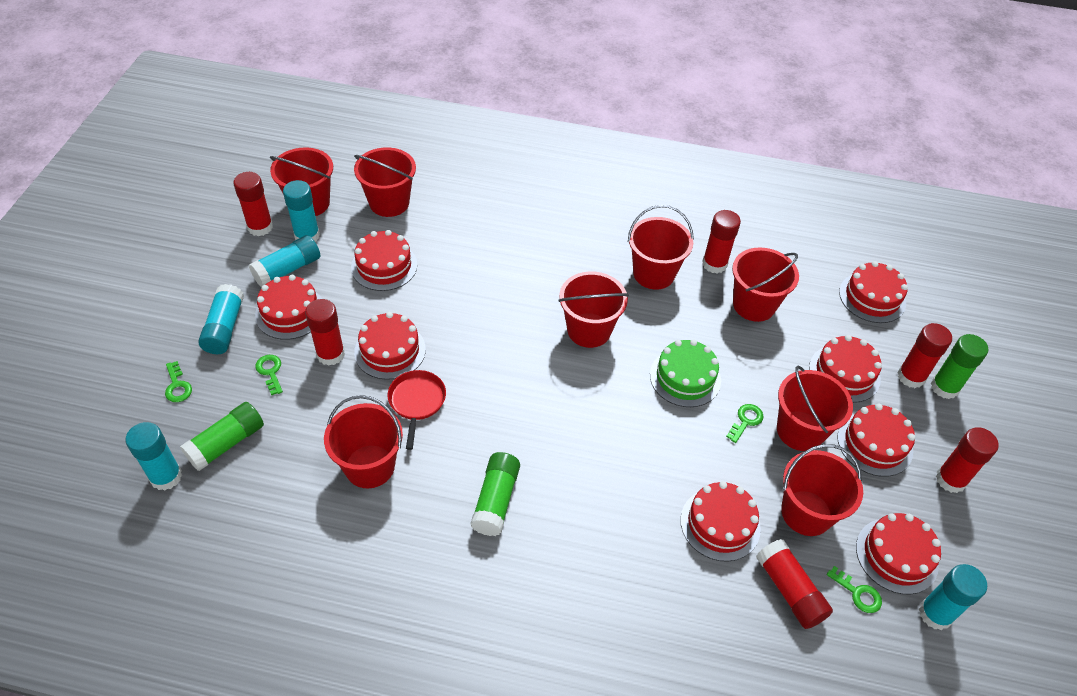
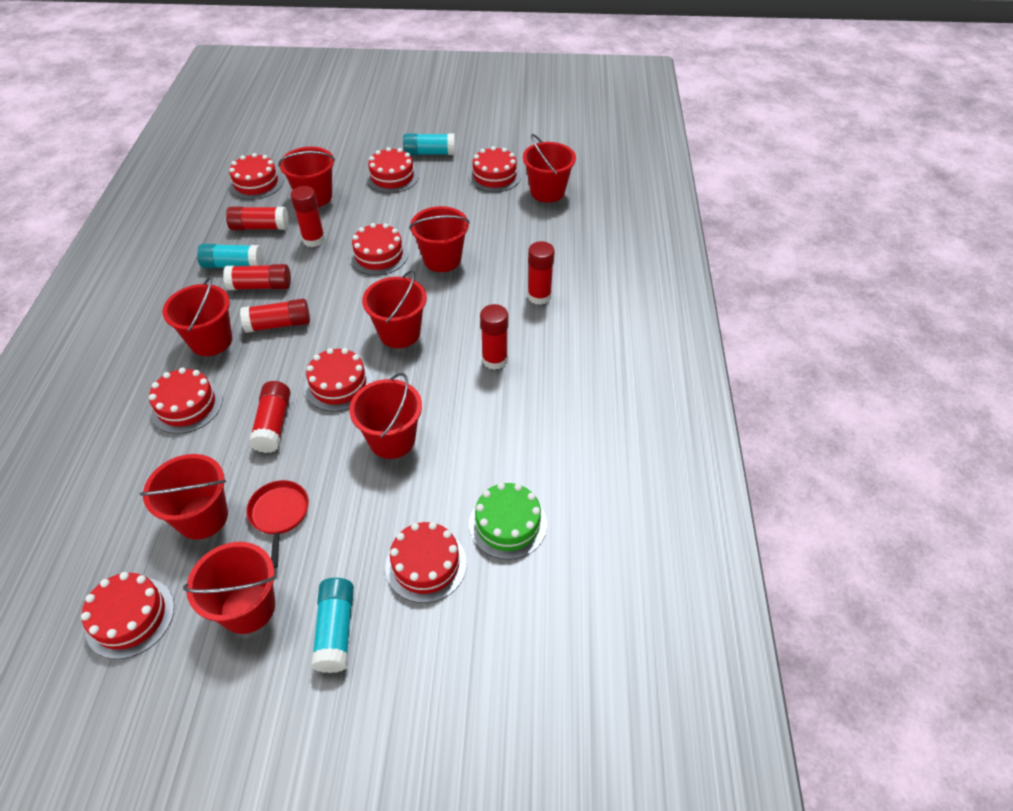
green glue stick: [180,402,264,471] [470,452,520,536] [931,334,988,399] = 3 -> none = 0
green key: [165,361,192,402] [255,355,283,395] [726,404,764,443] [827,566,882,613] = 4 -> none = 0
red glue stick: [233,172,273,236] [305,299,345,366] [702,210,741,274] [756,539,833,629] [897,323,952,388] [936,427,999,493] = 6 -> [223,264,291,290] [226,207,289,230] [240,299,310,333] [249,381,291,453] [290,186,325,247] [480,304,508,370] [527,241,555,305] = 7
turquoise glue stick: [126,422,182,491] [198,284,244,354] [249,235,320,287] [283,180,320,242] [919,564,987,630] = 5 -> [197,244,264,268] [311,578,354,673] [403,134,455,155] = 3

